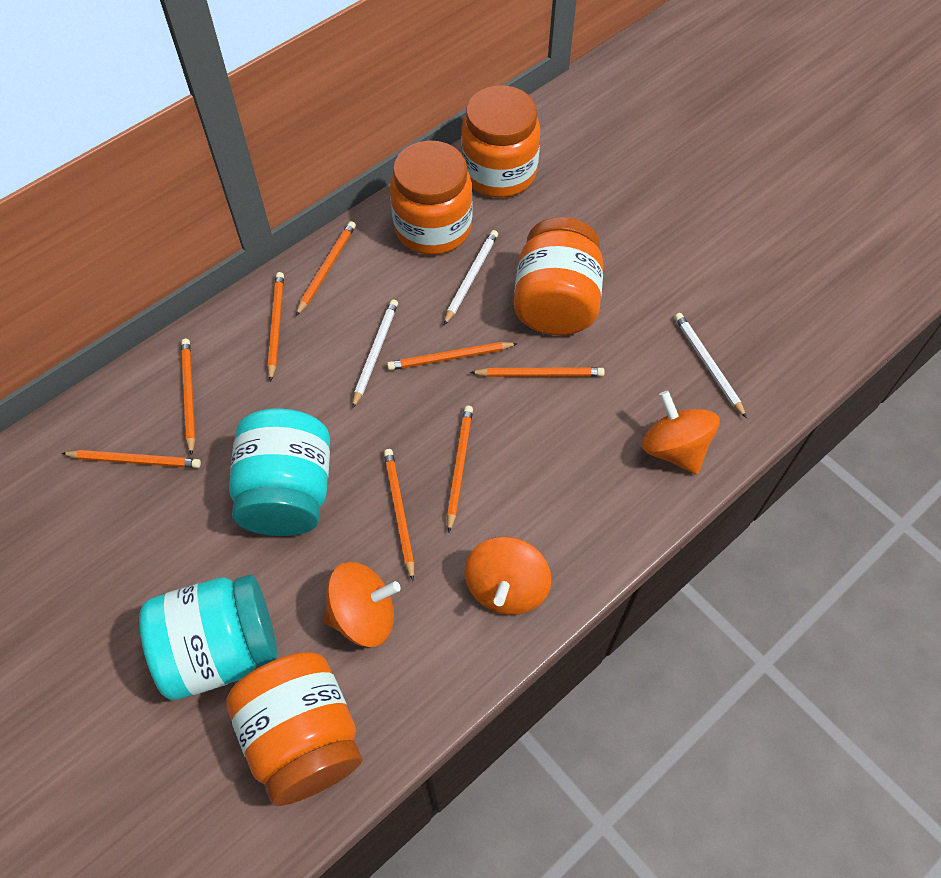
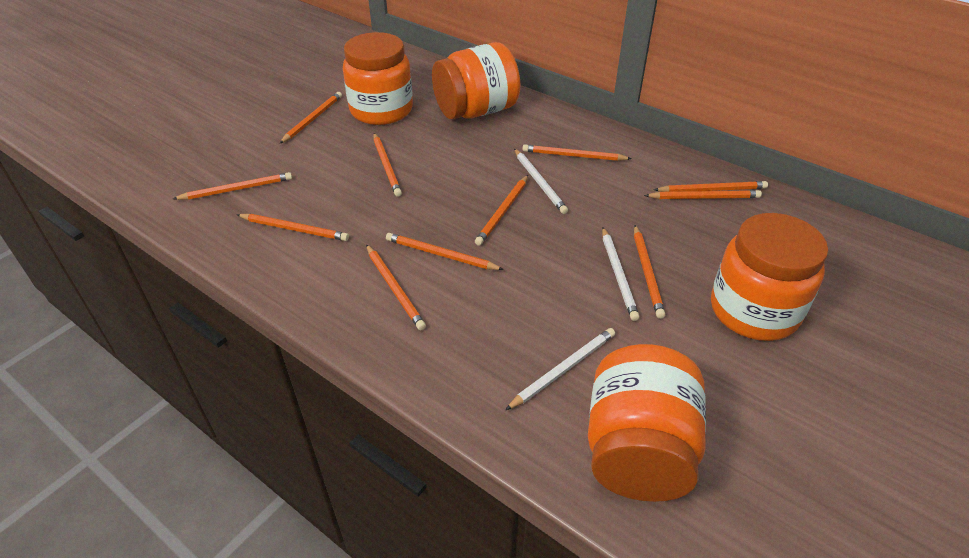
orange pencil: [61,450,201,468] [181,339,195,456] [268,272,284,382] [296,221,356,316] [384,449,414,581] [387,342,518,370] [447,406,473,533] [470,367,605,377] = 8 -> [173,172,292,200] [237,214,349,241] [279,92,342,144] [366,244,426,330] [373,133,402,197] [386,233,504,270] [475,175,528,246] [522,144,632,161] [634,225,665,319] [644,190,762,199] [654,181,768,192] = 11
orange spinning top: [324,562,401,647] [464,536,552,615] [642,391,720,474] = 3 -> none = 0
turquoise jar: [139,575,277,700] [229,408,330,536] = 2 -> none = 0

